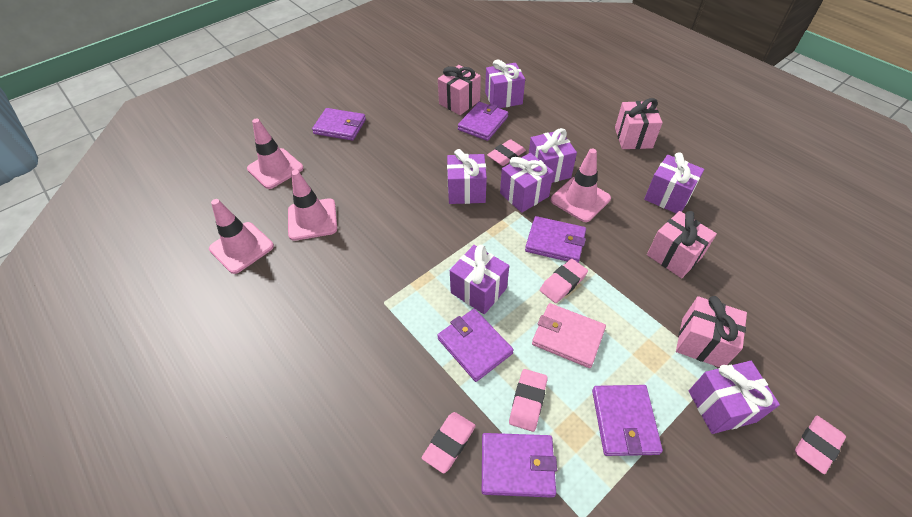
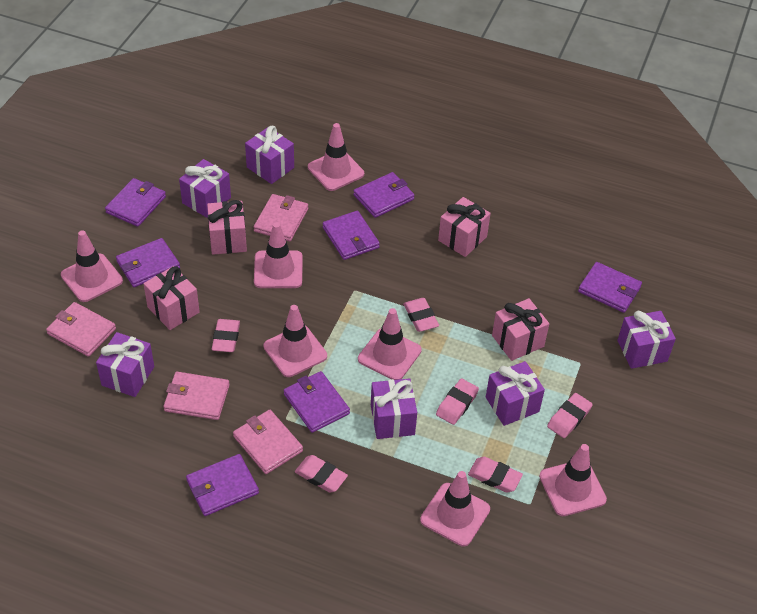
pink eraser: [422,412,476,474] [487,139,526,166] [509,369,548,432] [540,259,588,303] [795,416,846,474] = 5 -> [212,319,240,352] [295,455,348,493] [403,298,439,332] [436,378,479,425] [468,457,523,493] [547,393,593,438] = 6
pink traffic cone: [209,199,274,274] [247,118,303,189] [288,170,337,241] [551,149,611,222] = 4 -> [61,230,123,302] [254,222,303,288] [263,305,327,377] [308,123,364,191] [358,308,422,380] [420,471,490,547] [539,444,607,516] = 7
pink wallet: [532,303,606,368] = 1 -> [46,302,116,357] [163,372,230,420] [233,410,303,474] [254,194,308,242] = 4
purple gift: [447,149,487,204] [450,245,509,314] [485,59,525,108] [500,153,554,213] [529,128,577,183] [644,152,704,214] [689,361,780,434] = 7 -> [96,332,154,397] [179,159,231,218] [245,126,294,184] [371,378,417,439] [486,361,545,426] [617,310,676,369] = 6
purple wallet: [312,108,366,141] [437,309,514,382] [458,102,508,141] [482,433,557,498] [525,216,586,263] [592,385,663,456] = 6 -> [105,178,166,227] [116,238,180,287] [186,454,259,516] [284,371,350,433] [323,211,380,260] [353,172,415,218] [578,262,642,313] = 7

